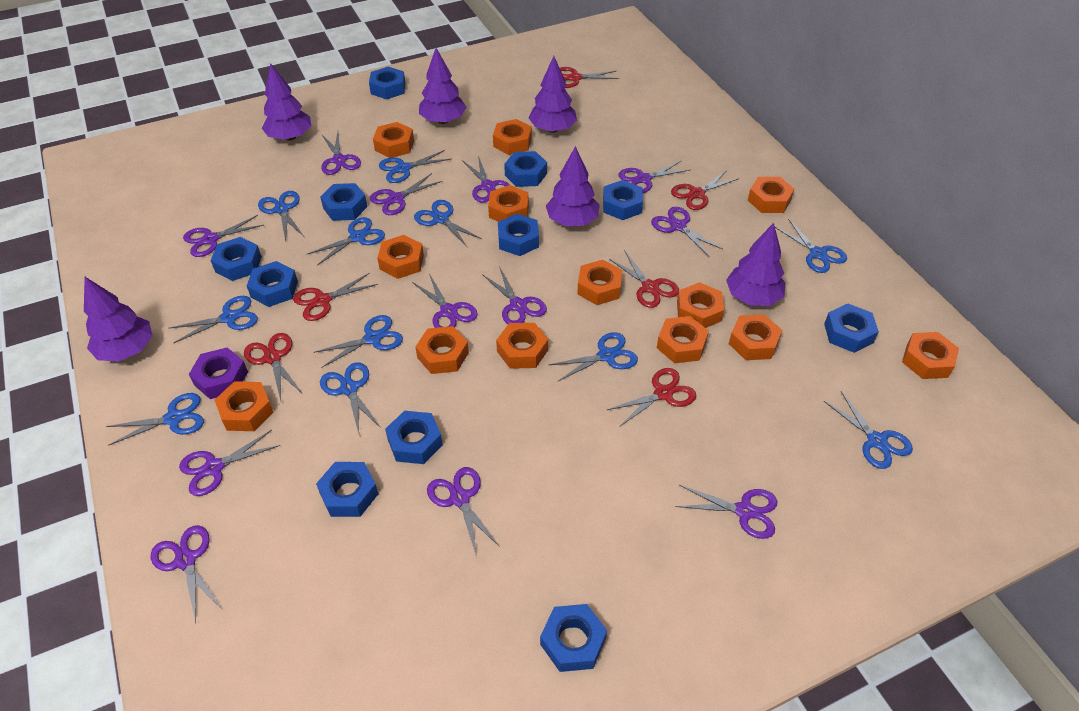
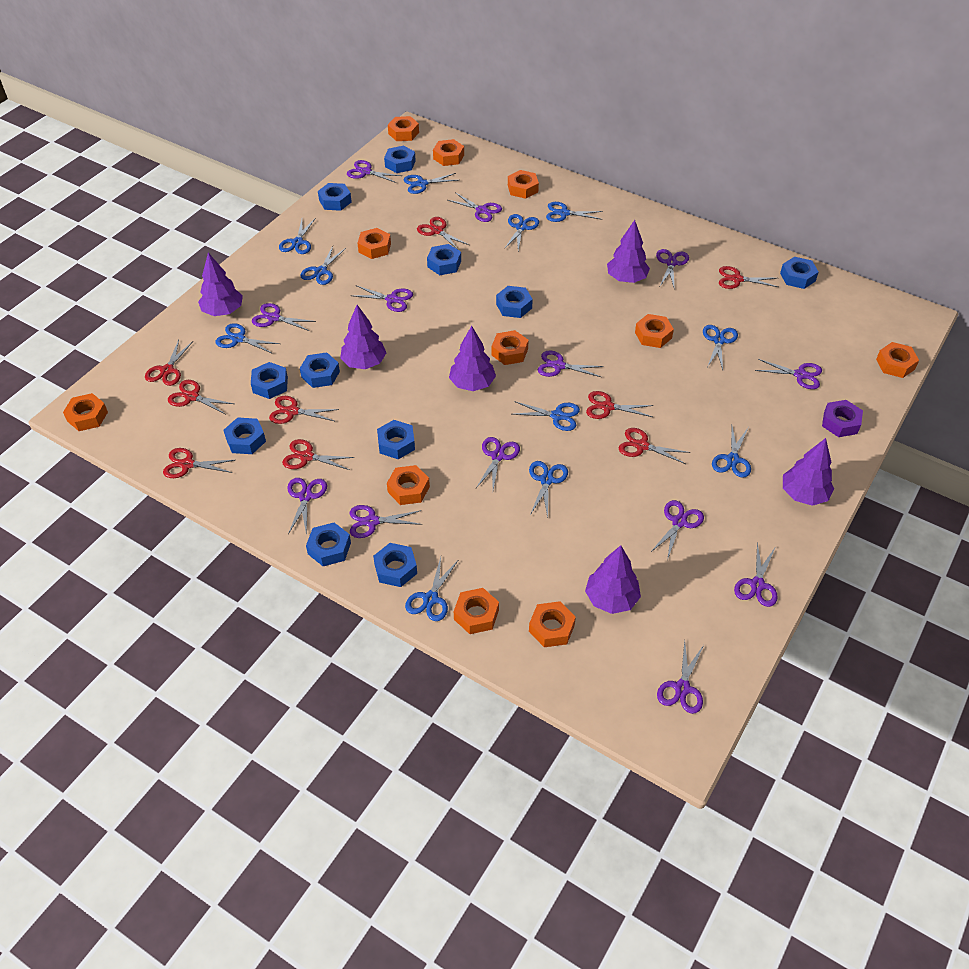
orange nut: [215,381,274,431] [373,122,414,158] [377,235,424,279] [415,326,469,374] [488,185,529,222] [493,119,532,155] [496,323,548,369] [577,260,622,305] [657,316,709,363] [677,282,724,328] [729,314,782,360] [748,177,794,213] [902,332,959,379] = 13 -> [63,393,108,431] [358,228,391,259] [387,465,430,505] [388,116,419,141] [433,139,464,166] [454,588,499,634] [492,330,529,365] [508,170,539,199] [529,601,576,647] [635,314,674,348] [876,342,919,378] = 11
purple scissors: [151,525,222,623] [179,430,280,496] [183,215,264,257] [321,132,361,175] [370,173,442,215] [412,273,478,328] [427,467,500,556] [462,156,510,203] [482,266,547,324] [619,160,691,193] [651,207,722,257] [675,485,777,539] = 12 -> [252,303,316,331] [287,478,327,536] [347,160,402,183] [350,286,413,312] [350,505,422,538] [448,192,502,222] [476,437,520,490] [538,351,604,377] [650,500,704,560] [656,249,689,290] [657,640,704,714] [734,543,778,607] [755,359,822,389] = 13
red scissors: [244,333,303,401] [293,273,378,321] [560,67,619,88] [607,368,696,427] [609,250,679,308] [671,170,740,210] = 6 -> [145,340,193,386] [163,448,235,478] [168,380,234,415] [269,396,339,424] [282,439,355,470] [417,217,469,249] [586,391,654,419] [619,428,690,464] [719,266,778,289] = 9

